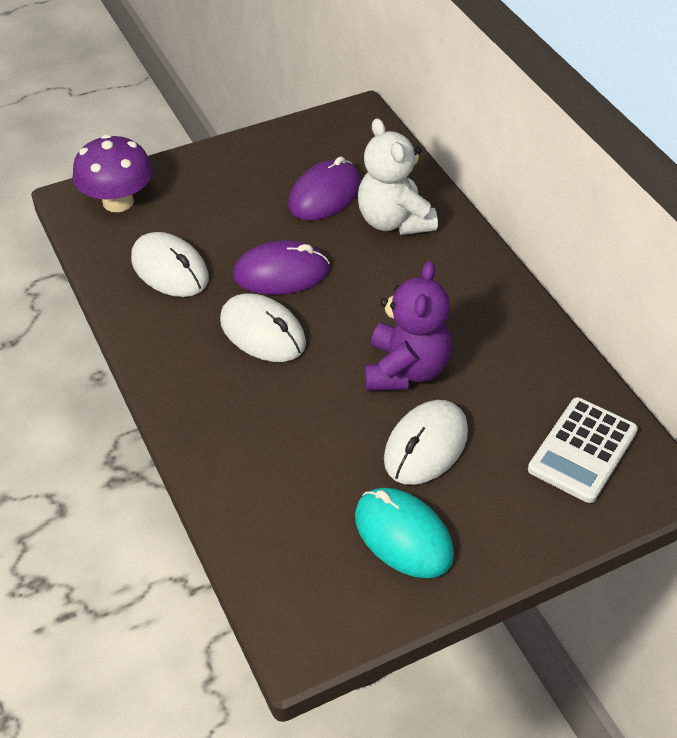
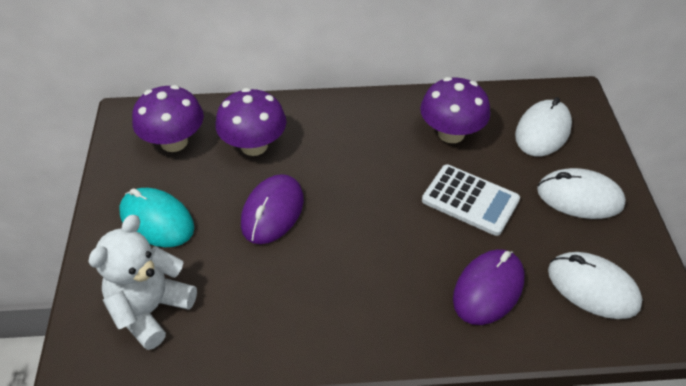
purple mushroom: [73,134,153,212] = 1 -> [132,85,204,152] [216,88,286,156] [420,77,490,143] = 3
purple teddy bear: [365,261,451,391] = 1 -> none = 0

